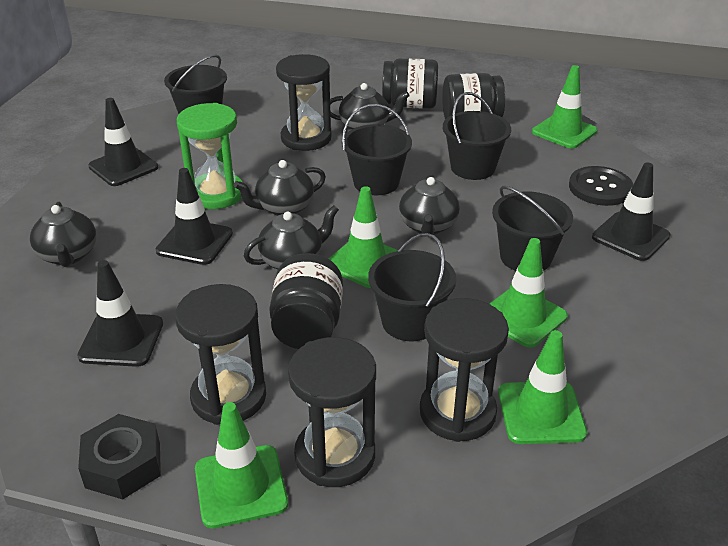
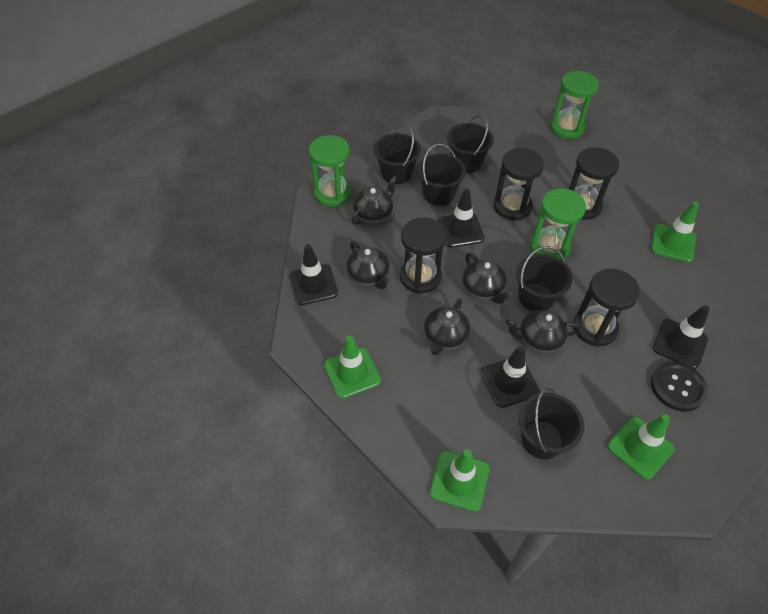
black jar: [269,253,343,349] [382,59,438,108] [442,73,505,119] = 3 -> none = 0
black nut: [78,414,161,499] = 1 -> none = 0
green hourglass: [177,103,242,209] = 1 -> [309,135,352,207] [530,188,586,260] [550,71,599,139] = 3
green traffic cone: [195,402,288,529] [328,186,398,288] [489,238,568,347] [498,330,587,444] [532,65,597,149] = 5 -> [324,335,381,399] [430,449,490,512] [607,414,674,480] [651,202,699,262] = 4

